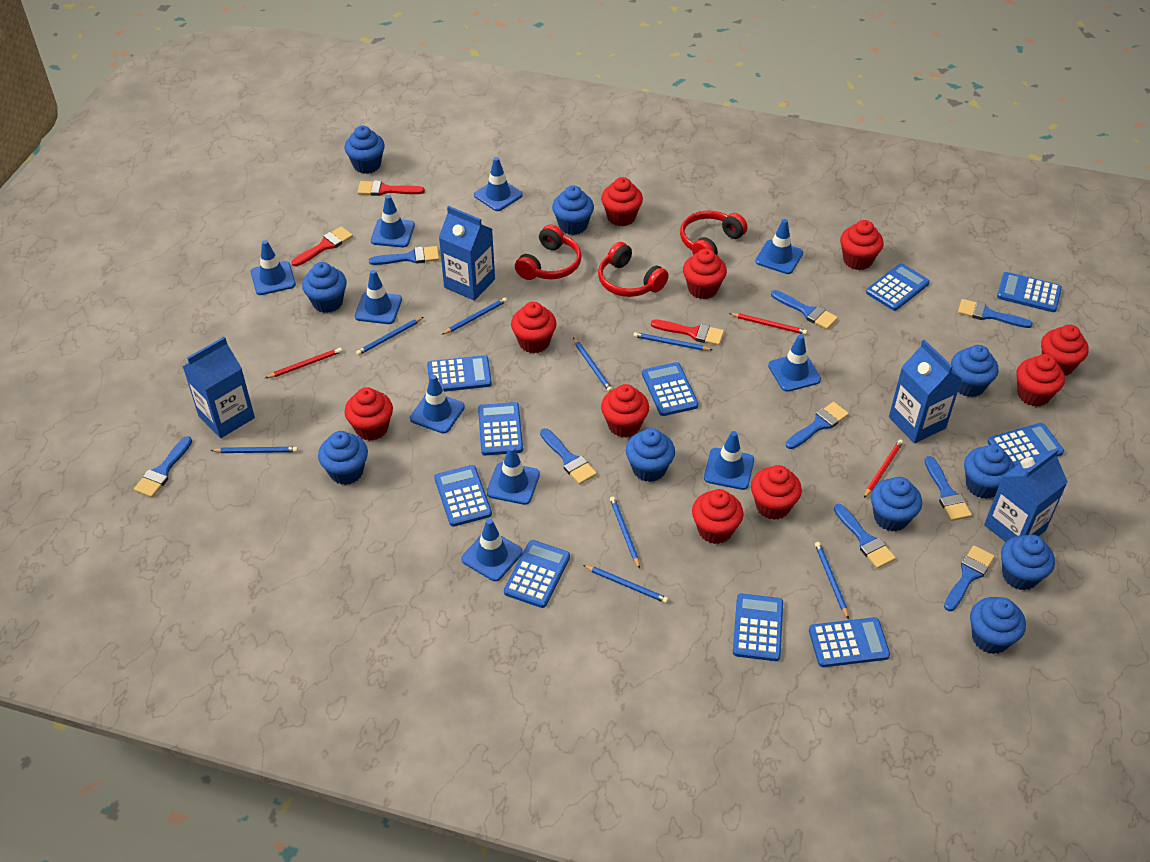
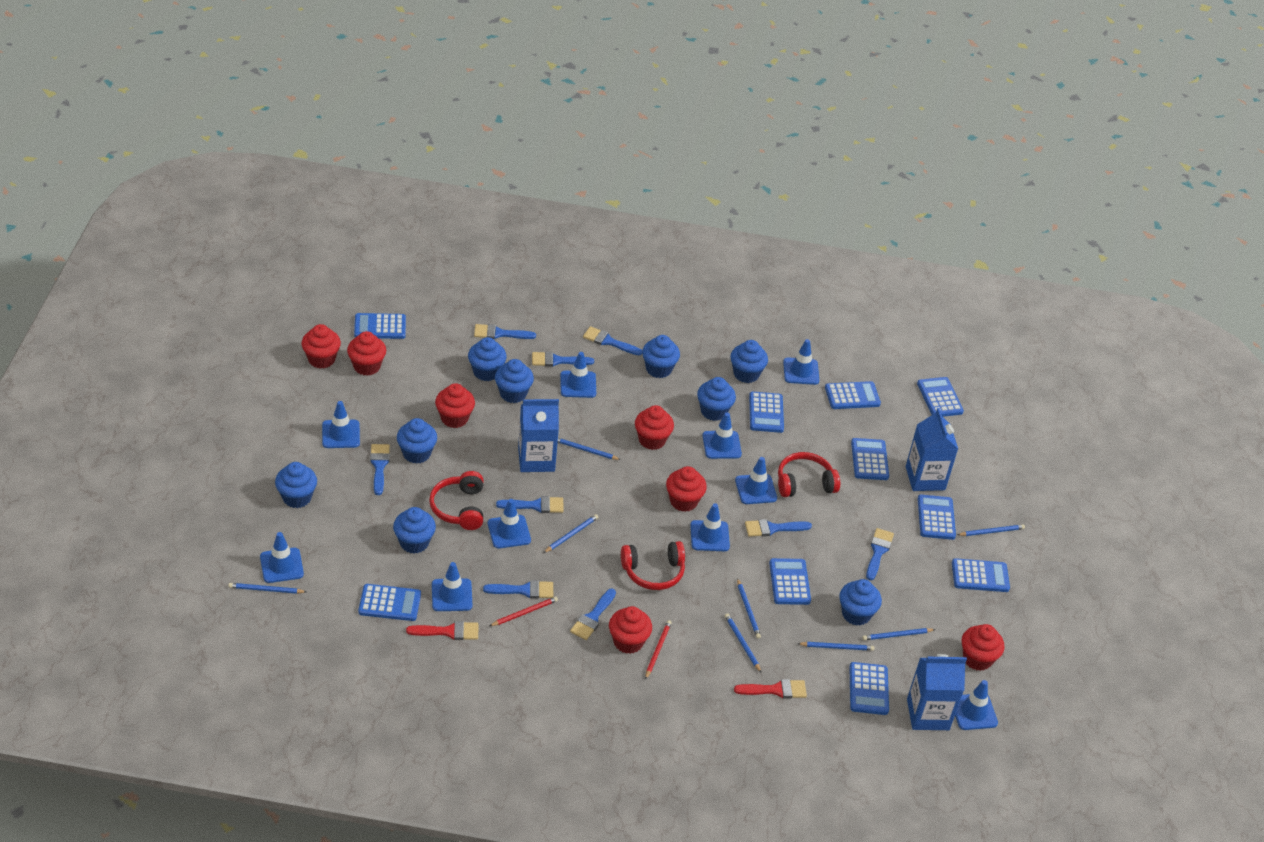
blue carton: [182,337,255,438] [439,206,495,301] [889,339,962,443] [984,448,1068,542] = 4 -> [518,399,559,472] [906,408,958,491] [907,654,967,730] = 3
blue cupcake: [302,262,347,313] [318,431,368,485] [345,126,385,174] [552,185,594,235] [626,428,675,482] [871,477,922,531] [951,345,999,397] [964,445,1015,499] [970,597,1026,654] [1001,535,1055,590] = 10 -> [275,462,317,508] [393,507,436,553] [397,418,437,464] [468,337,507,381] [495,359,534,403] [642,335,680,378] [697,377,736,421] [730,340,768,383] [839,579,882,626] = 9
red brush: [292,226,353,266] [357,180,425,196] [651,319,724,345] = 3 -> [406,621,479,640] [734,679,807,699] = 2
red cupcake: [345,387,393,441] [511,302,556,353] [601,177,643,227] [601,384,649,437] [683,249,727,299] [692,489,743,544] [751,465,802,520] [840,220,884,270] [1017,354,1065,407] [1041,325,1089,376] = 10 -> [302,324,341,369] [347,331,386,376] [435,383,475,428] [609,606,652,654] [635,405,674,450] [666,466,707,512] [962,624,1005,671] = 7
red pencil: [265,348,342,378] [729,313,807,335] [864,439,903,498] = 3 -> [490,597,558,626] [645,620,672,680] = 2

